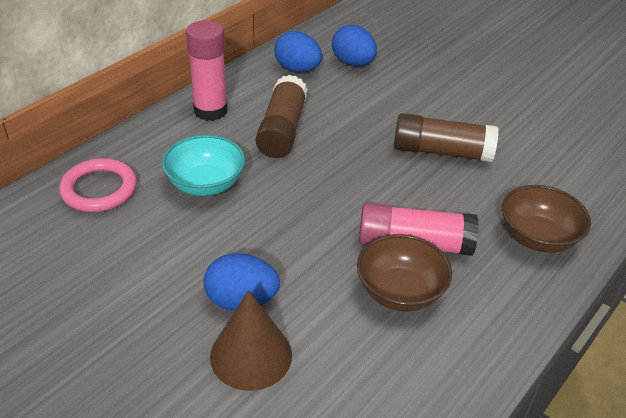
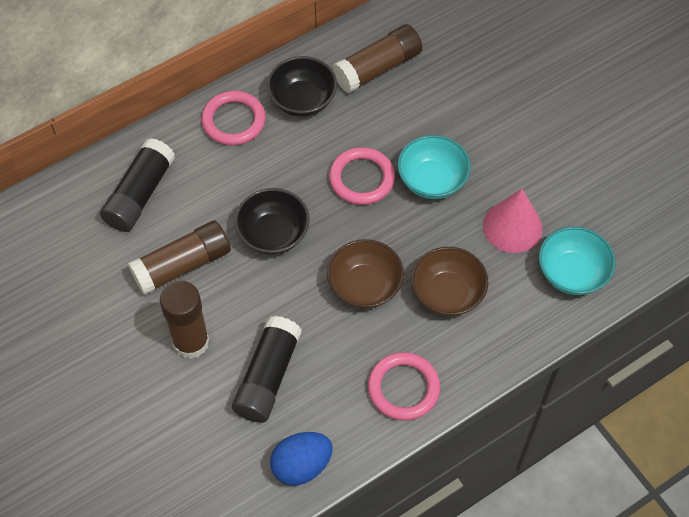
black bowl: none = 0 -> [235,188,310,255] [267,56,337,117] = 2
black glue stick: none = 0 -> [100,138,175,232] [232,316,302,423] = 2
blue egg: [203,253,280,311] [274,31,322,72] [332,25,377,66] = 3 -> [270,432,333,485] = 1
brown cone: [210,290,292,391] = 1 -> none = 0
brown glue stick: [256,75,308,158] [394,113,499,162] = 2 -> [128,220,231,295] [160,281,209,359] [333,24,422,93] = 3
pink cone: none = 0 -> [483,189,543,253] = 1
pink glue stick: [186,20,228,121] [359,203,479,256] = 2 -> none = 0
pink ring: [59,158,137,212] = 1 -> [201,91,266,146] [329,147,395,205] [368,352,440,421] = 3
turquoise bowl: [162,135,245,196] = 1 -> [398,135,471,199] [539,226,615,295] = 2

